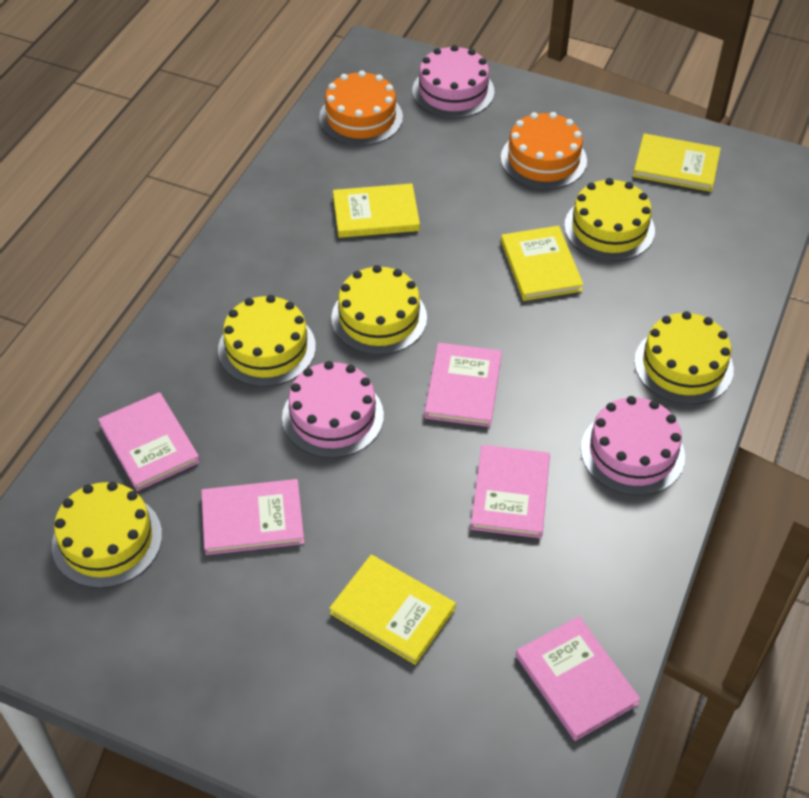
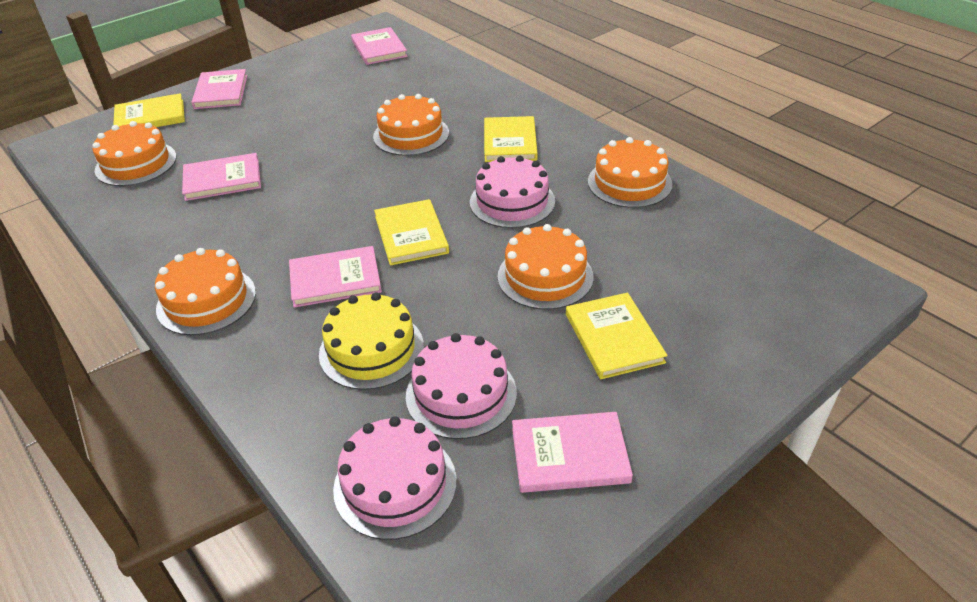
orange cake: [319,70,403,146] [501,112,587,189] = 2 -> [92,121,176,186] [155,248,256,335] [373,94,449,156] [498,224,594,310] [588,137,672,208] = 5
yellow cake: [52,482,162,588] [218,295,316,387] [331,265,427,355] [564,178,655,261] [634,311,734,405] = 5 -> [319,292,424,390] = 1

